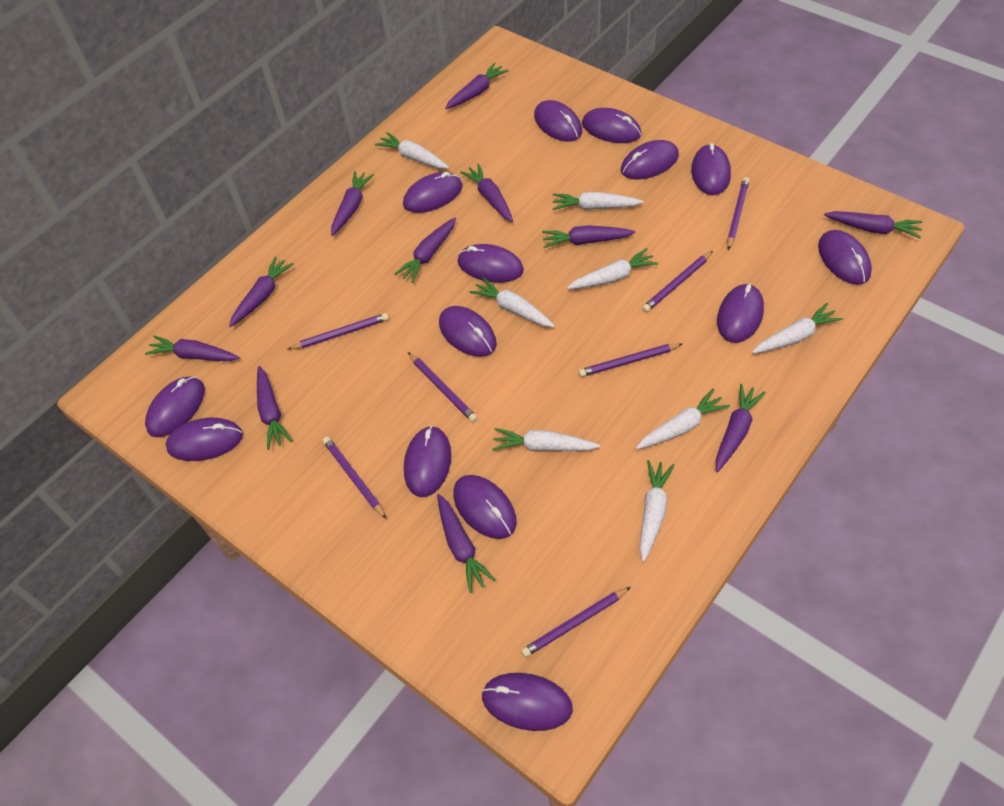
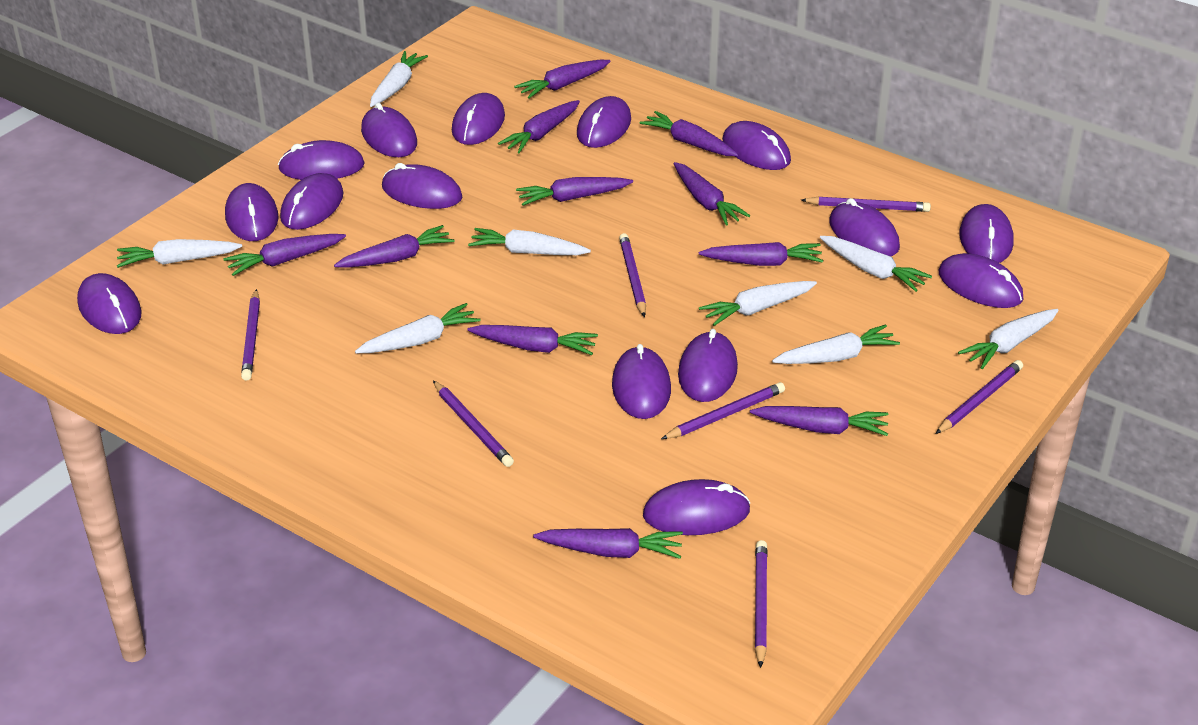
purple mouse: [145,377,205,438] [166,418,243,461] [403,172,463,213] [404,426,451,497] [439,306,497,357] [453,475,517,539] [458,244,524,283] [482,673,573,731] [534,100,582,142] [582,108,642,143] [621,140,679,180] [691,143,731,195] [717,284,764,343] [818,230,872,285] = 14 -> [77,273,142,334] [225,183,279,241] [278,140,364,180] [280,173,344,230] [361,103,417,157] [382,163,462,209] [452,93,505,145] [577,96,631,148] [612,344,671,419] [643,479,751,535] [678,329,738,402] [722,121,791,170] [829,198,900,256] [939,253,1023,308] [959,204,1013,263] = 15

